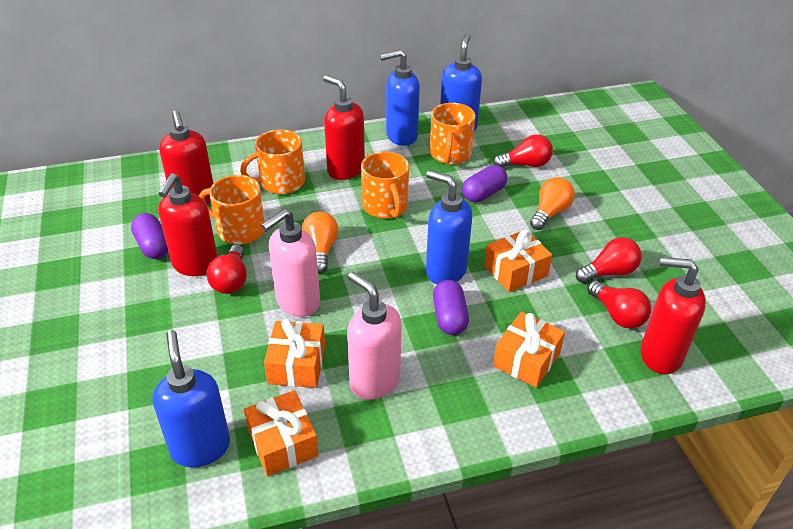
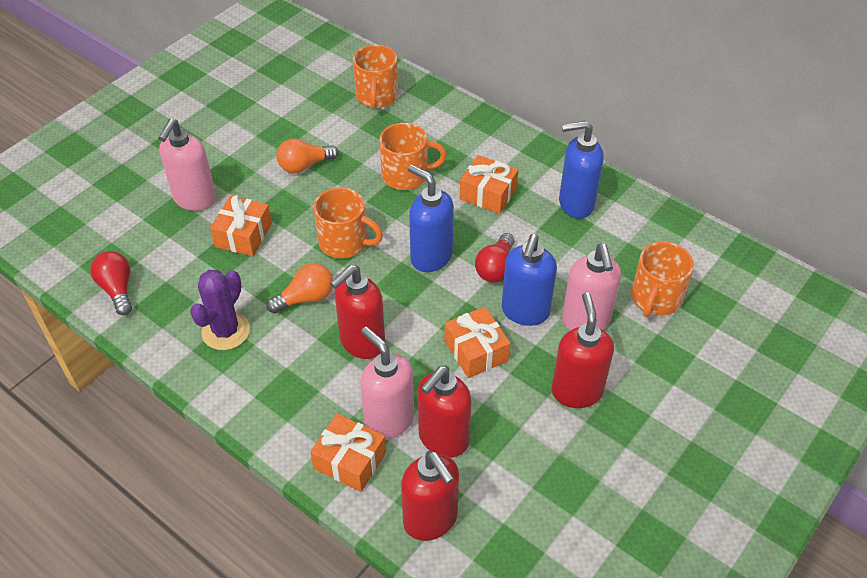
blue soap dispenser: [152,330,230,467] [380,49,420,146] [426,170,472,284] [440,34,482,131] = 4 -> [408,165,454,272] [502,234,557,326] [559,121,604,219] = 3
pink soap dispenser: [261,209,320,317] [347,272,402,400] = 2 -> [158,119,216,211] [360,327,414,440] [562,243,621,331] = 3
purple cactus: none = 0 -> [190,270,250,350] = 1
purple capsule: [131,213,168,259] [433,280,469,335] [462,165,507,203] = 3 -> none = 0
red light bulb: [207,245,247,294] [493,134,553,167] [576,237,642,283] [587,280,651,329] = 4 -> [90,251,132,315] [475,233,514,282] = 2

